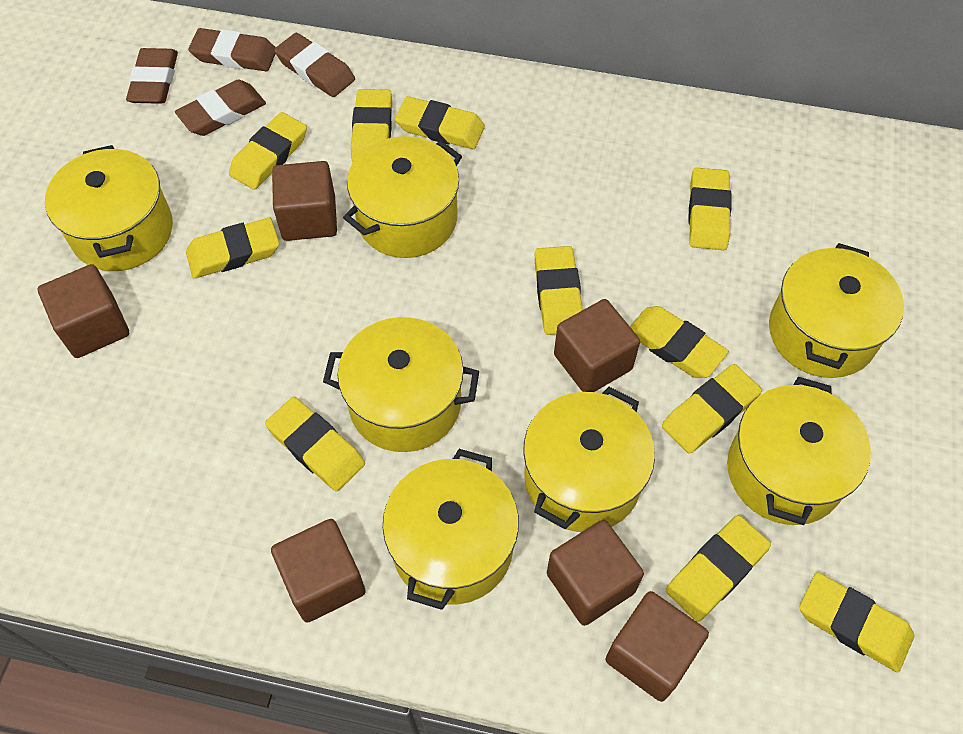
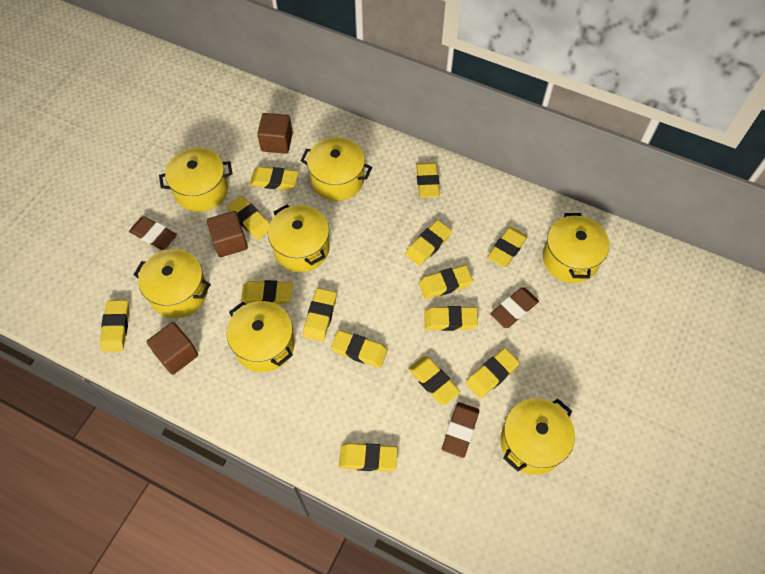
brown cube: [38,264,129,358] [271,519,366,623] [272,161,337,241] [547,520,644,626] [554,299,640,392] [606,591,709,702] = 6 -> [147,322,198,375] [207,211,248,257] [257,113,293,154] = 3
brown eraser: [126,48,178,104] [175,80,266,136] [188,28,276,71] [274,33,355,97] = 4 -> [129,216,177,250] [442,402,479,458] [490,287,539,328] = 3
yellow eraser: [186,218,279,278] [229,112,307,190] [265,397,365,491] [351,89,392,162] [395,96,485,149] [535,246,583,335] [630,306,729,378] [662,364,762,454] [666,515,771,622] [689,168,732,250] [799,572,914,672] = 11 -> [100,300,130,352] [227,196,270,240] [241,280,293,304] [250,167,298,190] [303,288,337,341] [331,330,388,368] [339,443,397,472] [405,220,452,266] [409,356,460,405] [416,163,440,198] [419,265,473,299] [424,306,478,331] [466,348,520,399] [487,227,527,267] = 14

